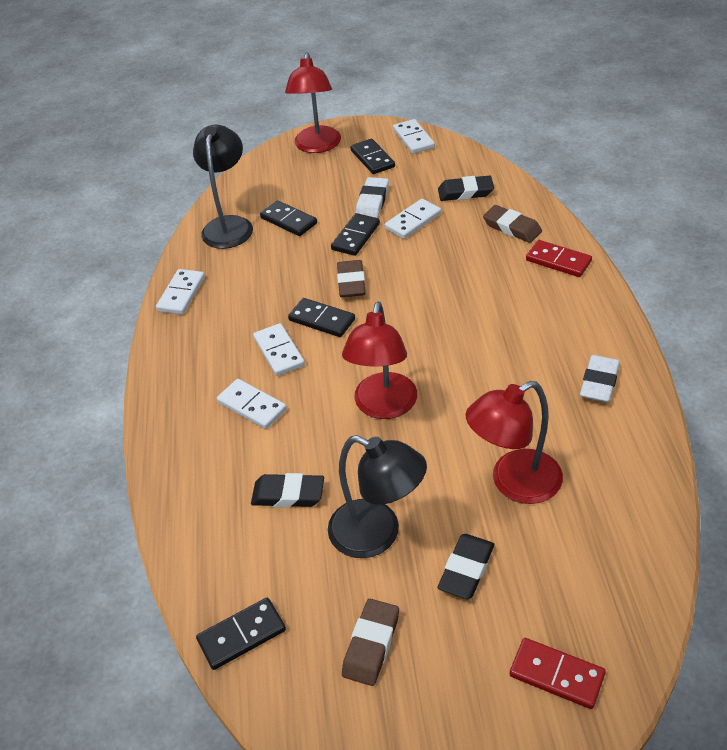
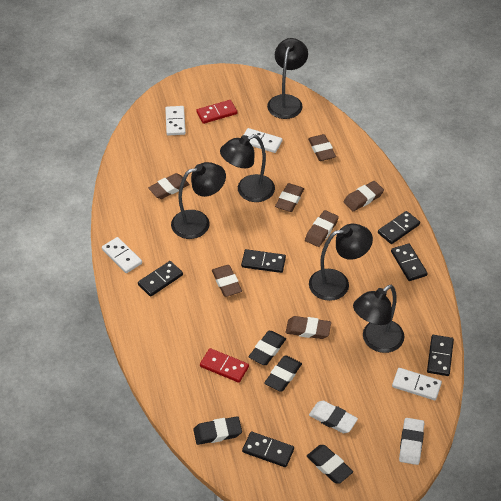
black domino: [196,598,286,670] [260,200,317,236] [288,298,355,337] [331,213,380,256] [350,139,395,174] = 5 -> [138,261,183,297] [241,249,286,273] [242,432,294,467] [378,211,420,244] [391,243,428,281] [427,335,454,376] = 6
black eraser: [251,473,324,508] [437,534,494,599] [438,176,494,201] = 3 -> [193,416,242,445] [248,331,286,365] [264,356,302,392] [307,445,353,484] = 4
black lamp: [193,125,253,249] [328,435,427,558] = 2 -> [171,162,226,239] [220,134,275,202] [267,38,308,119] [309,224,373,301] [353,285,405,353] = 5
brown eraser: [337,260,365,298] [342,599,399,686] [483,205,542,243] = 3 -> [148,173,189,199] [212,265,242,297] [275,183,304,212] [286,316,331,339] [305,210,339,247] [308,134,336,161] [343,181,384,211] = 7
red lamp: [285,52,341,153] [342,301,417,419] [465,381,563,504] = 3 -> none = 0
white domino: [156,269,205,314] [217,379,287,429] [253,323,305,376] [384,199,441,239] [393,119,435,154] = 5 -> [102,237,142,273] [165,106,186,136] [244,128,282,153] [392,368,442,400] = 4

